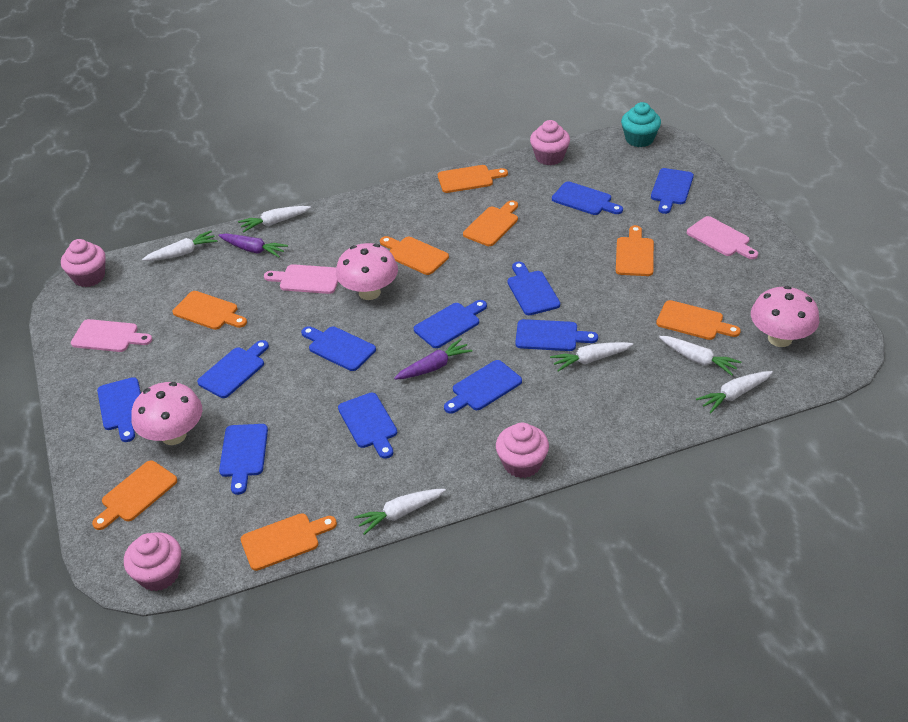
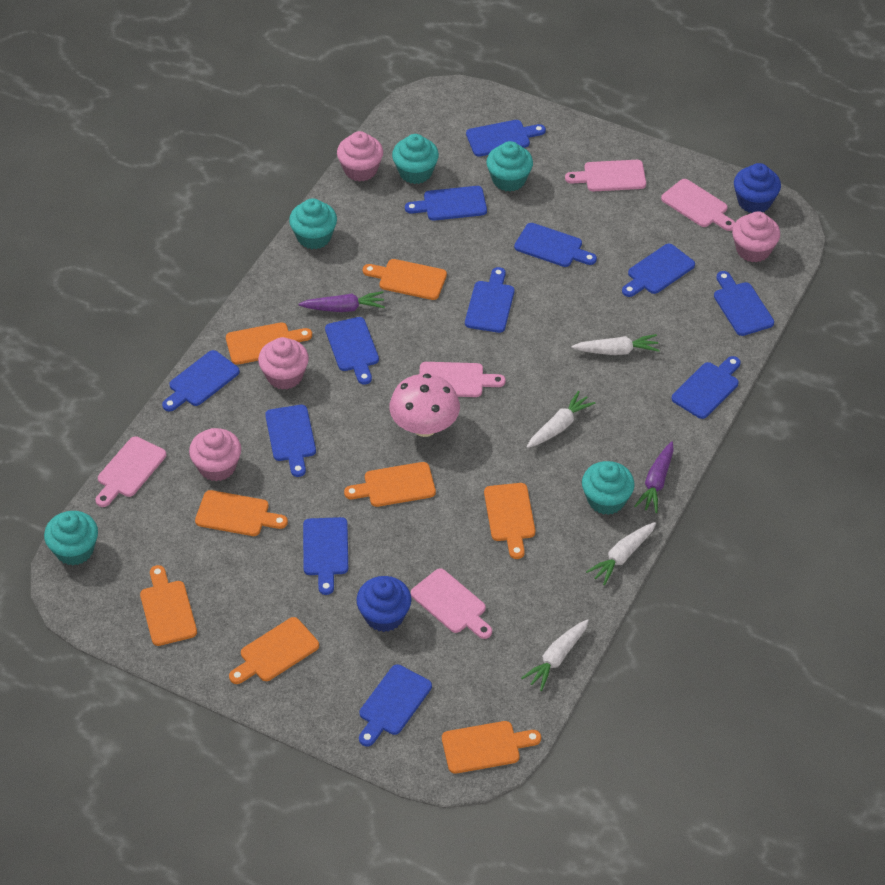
blue cupcake: none = 0 -> [357,576,412,632] [734,163,781,213] = 2
blue cutting board: [97,377,141,442] [197,340,269,398] [219,424,268,495] [301,326,376,371] [338,393,397,459] [414,300,487,348] [444,360,522,414] [508,262,560,315] [515,319,598,351] [552,181,623,215] [651,168,694,214] = 11 -> [162,350,240,412] [265,405,316,477] [303,517,348,595] [325,317,379,385] [359,664,432,746] [405,186,487,221] [465,267,515,333] [466,120,546,157] [514,223,597,267] [622,244,695,297] [671,356,740,419] [714,271,774,336] = 12
pink cutting board: [71,319,152,352] [264,264,338,294] [687,216,758,259] = 3 -> [95,436,166,507] [411,568,492,639] [419,362,506,397] [565,160,646,191] [661,179,735,231] = 5
pink mushroom: [132,382,202,445] [336,243,398,300] [751,286,819,347] = 3 -> [389,374,460,437] = 1
turquoise cupcake: [621,102,661,147] = 1 -> [44,511,98,565] [289,198,337,249] [392,134,439,184] [486,141,533,192] [582,461,635,515] = 5
white carrot: [142,231,217,261] [238,206,311,232] [354,489,446,535] [550,342,633,372] [659,336,741,376] [696,371,773,413] = 6 -> [521,619,589,691] [527,391,596,448] [572,334,660,355] [586,522,656,586] = 4

